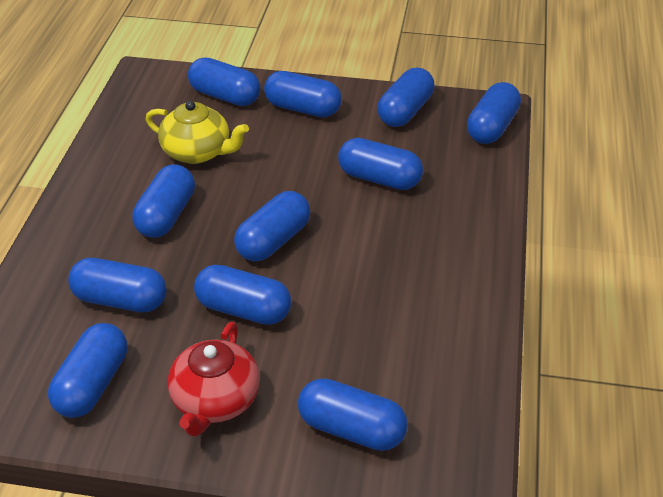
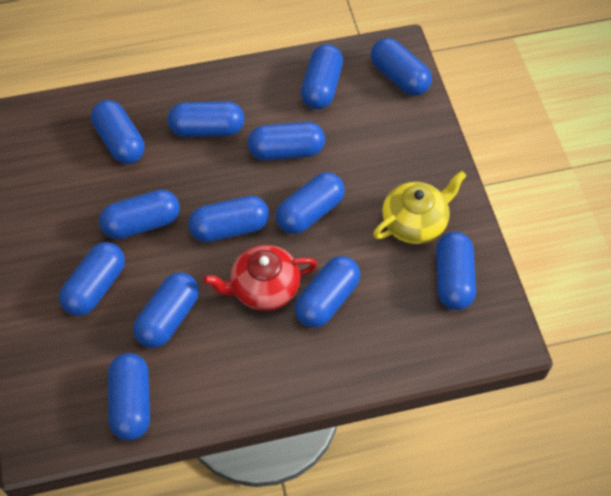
blue capsule: [48,323,127,418] [68,258,167,312] [132,164,195,238] [188,57,261,106] [194,265,291,325] [234,191,311,261] [264,71,342,117] [298,378,408,451] [338,138,423,190] [377,68,435,127] [467,82,521,144] = 11 -> [59,242,125,316] [91,100,145,164] [99,189,180,239] [108,353,150,441] [133,272,199,348] [168,101,244,137] [188,196,269,242] [248,122,325,161] [276,172,345,234] [295,256,360,328] [301,44,343,109] [371,38,432,96] [436,232,476,310] = 13

